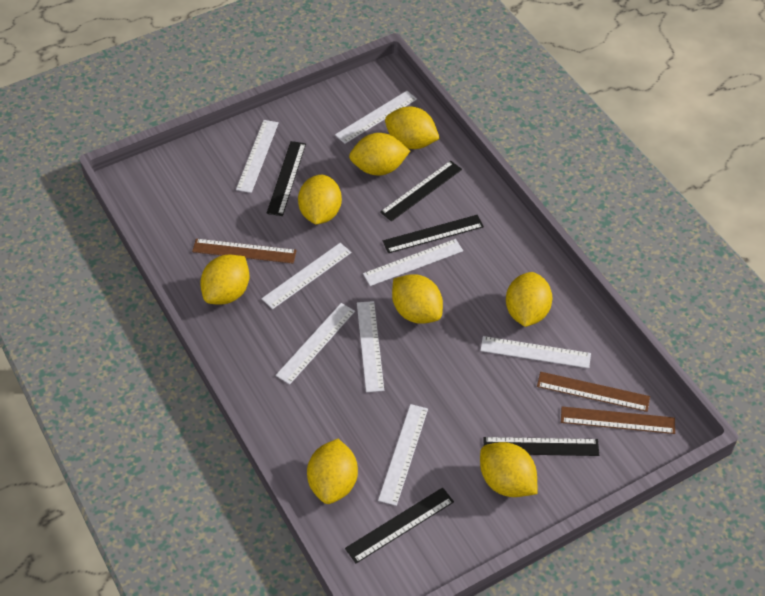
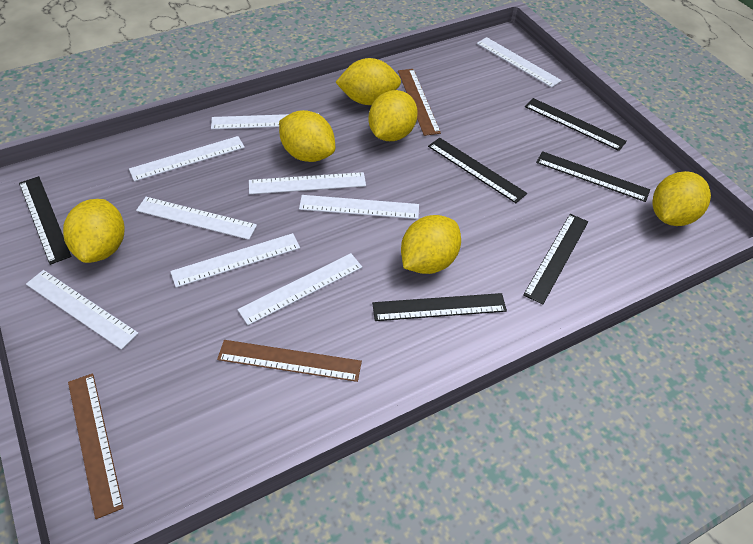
black ruler: [267,141,306,216] [345,487,454,563] [380,161,462,221] [383,215,484,253] [483,437,599,456] = 5 -> [19,176,71,265] [372,293,507,321] [428,138,527,203] [523,214,588,305] [525,98,627,151] [536,151,650,202] = 6
white ruler: [236,120,279,193] [261,243,351,309] [276,303,355,384] [335,91,417,144] [357,301,384,392] [363,239,463,286] [378,404,428,506] [480,336,591,368] = 8 -> [26,270,139,350] [129,136,245,181] [136,197,257,240] [170,233,300,288] [211,113,319,129] [237,253,362,325] [249,172,366,194] [299,195,419,219] [477,37,562,88] = 9
yellow lemon: [200,255,249,305] [298,175,342,224] [307,439,358,504] [349,133,410,176] [385,107,440,149] [392,274,443,324] [480,442,537,497] [506,272,552,327] = 8 -> [63,199,124,263] [279,110,335,162] [335,58,401,105] [368,90,418,141] [401,215,461,274] [652,171,711,226] = 6

